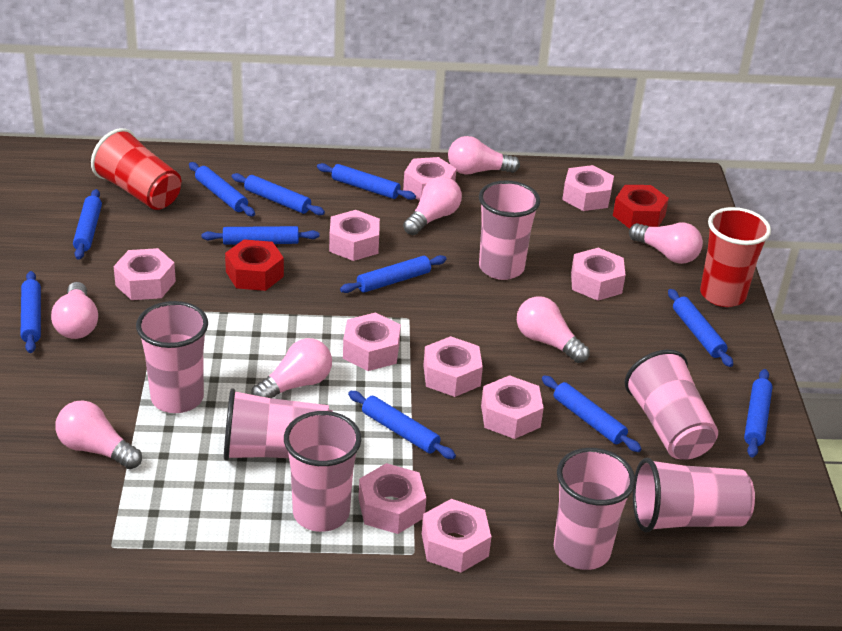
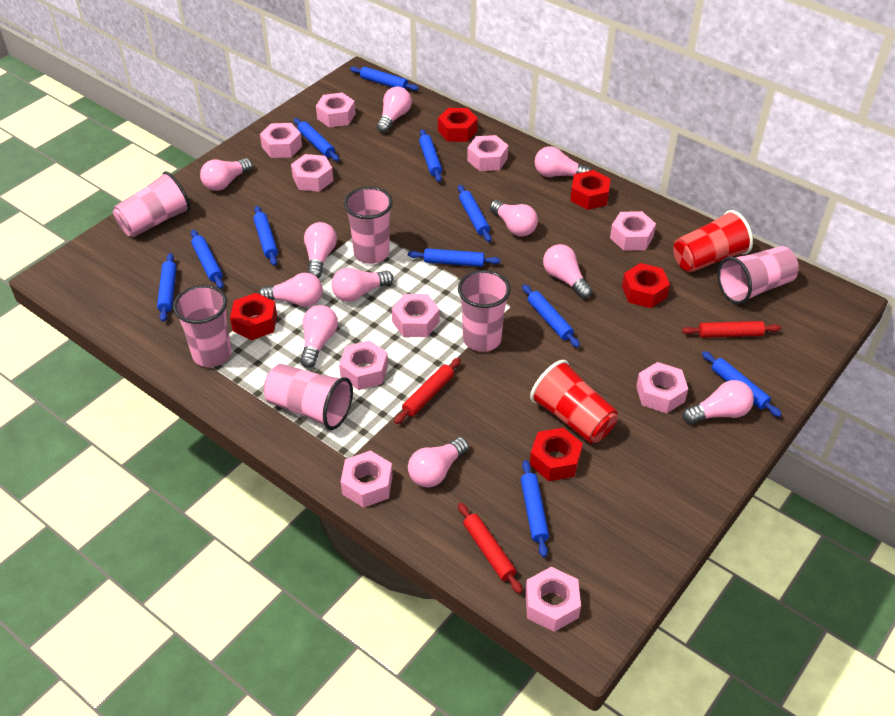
pink cup: [136,301,208,413] [224,389,333,461] [284,411,361,532] [479,180,540,280] [554,448,636,570] [625,350,718,460] [633,458,755,532] = 7 -> [113,171,191,237] [173,285,232,367] [264,364,353,430] [344,187,393,264] [458,270,511,352] [717,246,798,304] = 6
pink light bulb: [51,282,98,339] [55,400,142,469] [251,338,332,398] [403,176,462,235] [448,136,520,174] [517,296,590,363] [629,222,703,264] = 7 -> [200,158,253,191] [258,273,323,307] [300,305,338,368] [304,222,337,278] [332,268,393,302] [377,87,412,133] [408,437,469,488] [490,200,538,237] [535,146,591,177] [543,244,592,298] [683,380,754,424] = 11
red nut: [225,239,284,291] [613,185,669,229] = 2 -> [230,293,277,340] [438,108,478,142] [530,428,583,481] [570,170,611,210] [622,263,670,308] = 5
red rolling pin: none = 0 -> [394,358,461,424] [458,503,523,594] [682,321,781,338] = 3

